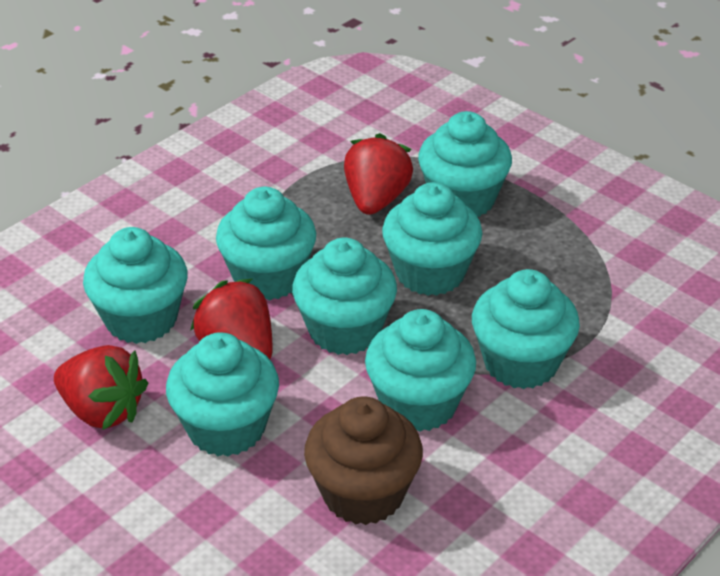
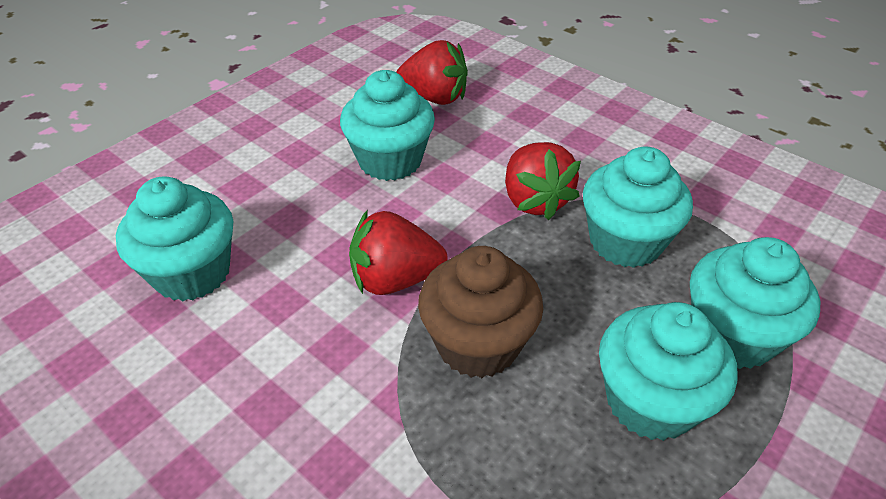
turquoise cupcake: [83,227,188,344] [166,332,279,457] [216,187,316,300] [292,238,397,355] [365,309,476,432] [382,182,482,296] [418,111,512,217] [472,269,580,389] = 8 -> [116,176,233,301] [340,70,435,181] [583,146,693,268] [599,302,738,441] [690,237,820,369] = 5

